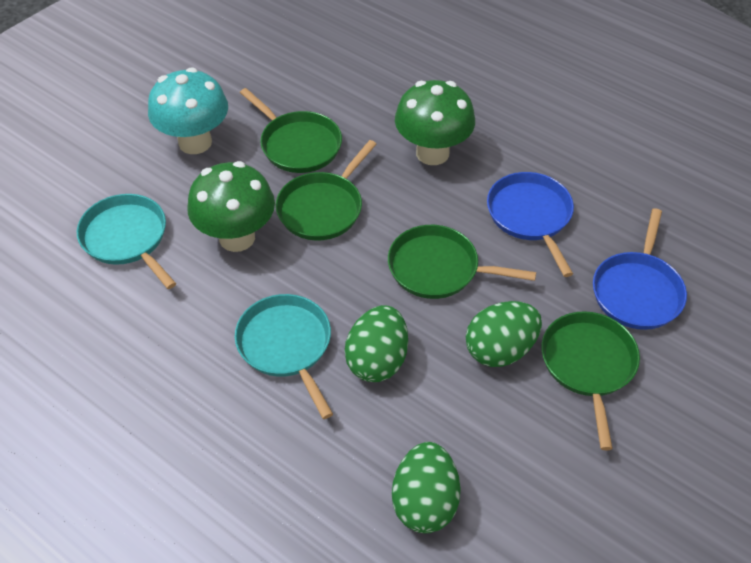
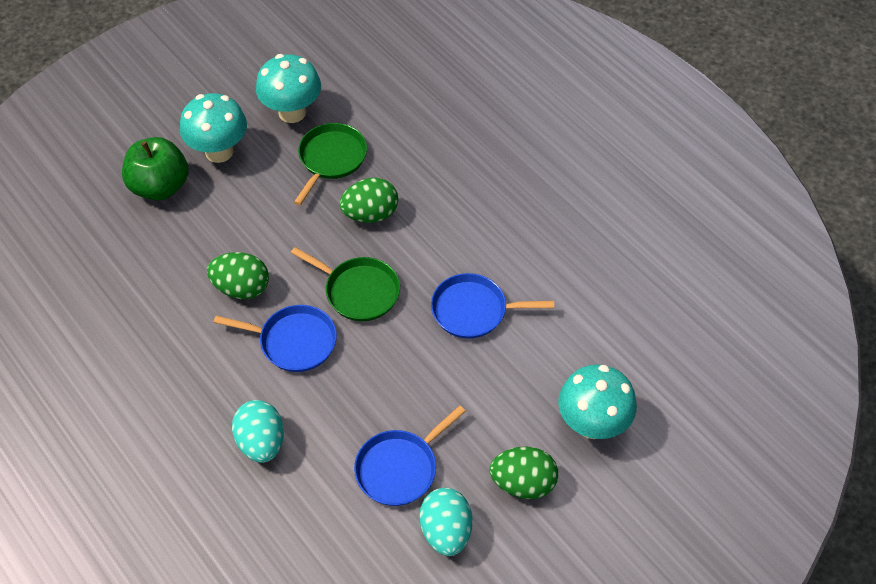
blue pan: [487,172,574,277] [593,208,687,330] = 2 -> [213,305,337,372] [354,405,466,506] [431,273,554,339] = 3
green apple: none = 0 -> [122,137,189,201] = 1
green mushroom: [187,161,275,252] [395,80,475,165] = 2 -> none = 0
green pan: [240,88,342,173] [276,140,377,240] [388,225,536,299] [541,311,640,450] = 4 -> [291,247,400,321] [294,123,367,206] = 2
turquoise egg: none = 0 -> [232,400,284,463] [419,488,472,556] = 2
turquoise mushroom: [148,68,228,154] = 1 -> [180,93,247,163] [256,54,321,123] [558,364,637,439] = 3
turquoise pan: [77,194,176,289] [235,294,333,419] = 2 -> none = 0

